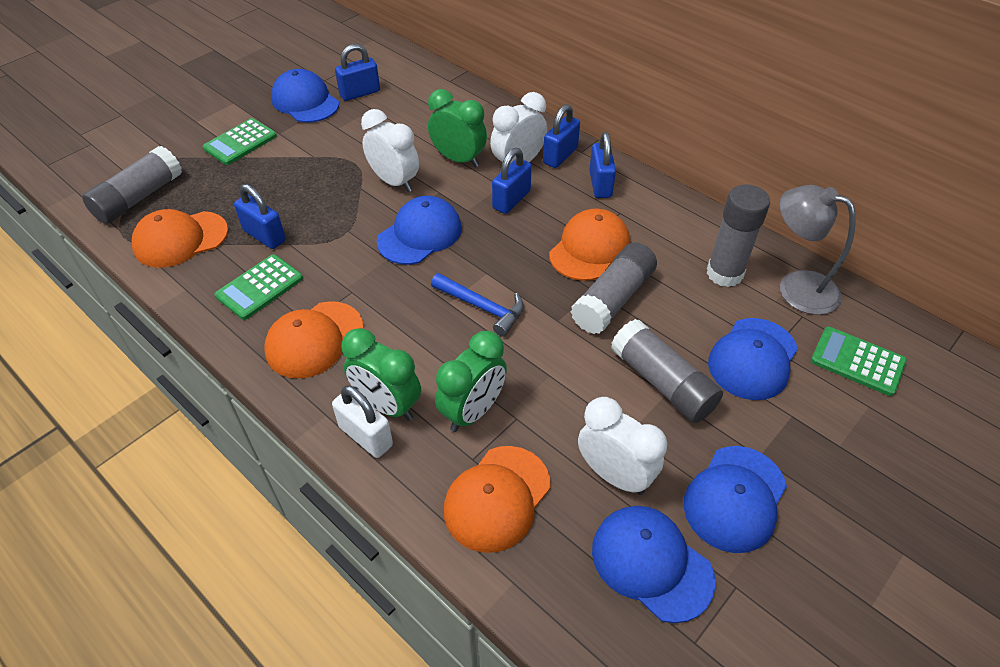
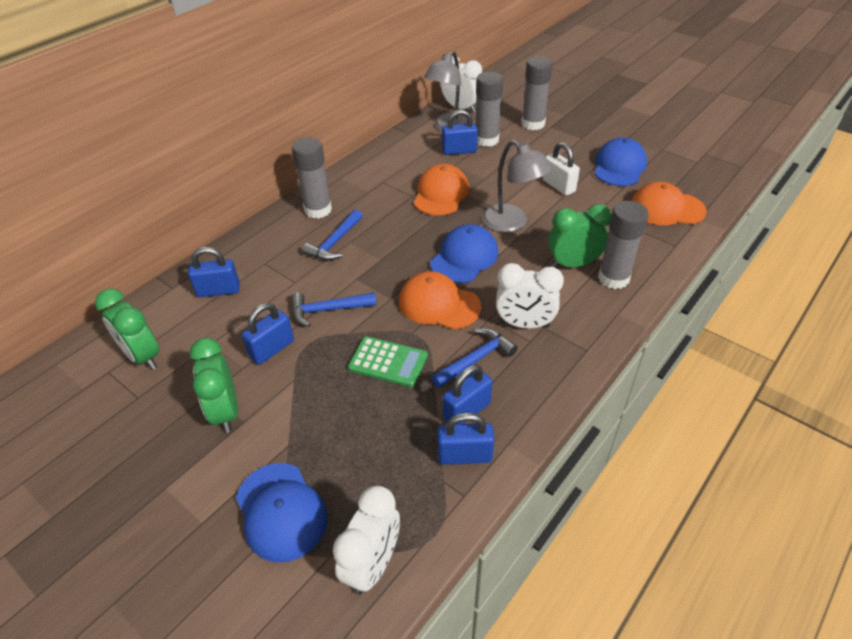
blue cap: [271,69,339,123] [377,196,462,265] [592,506,716,623] [684,446,787,553] [708,318,798,400] = 5 -> [236,463,328,563] [430,224,498,283] [595,137,647,186] = 3
blue hammer: [431,273,524,337] = 1 -> [291,292,376,327] [302,209,362,261] [431,328,518,388] = 3
green calculator: [203,118,277,165] [215,254,303,320] [811,326,907,396] = 3 -> [348,336,428,387] = 1
grey lamp: [779,185,855,315] = 1 -> [424,51,467,131] [482,140,552,233] = 2
orange cap: [132,209,228,268] [265,301,363,379] [444,446,551,553] [549,208,630,281] = 4 -> [399,271,481,329] [414,164,469,216] [631,182,707,225] = 3

